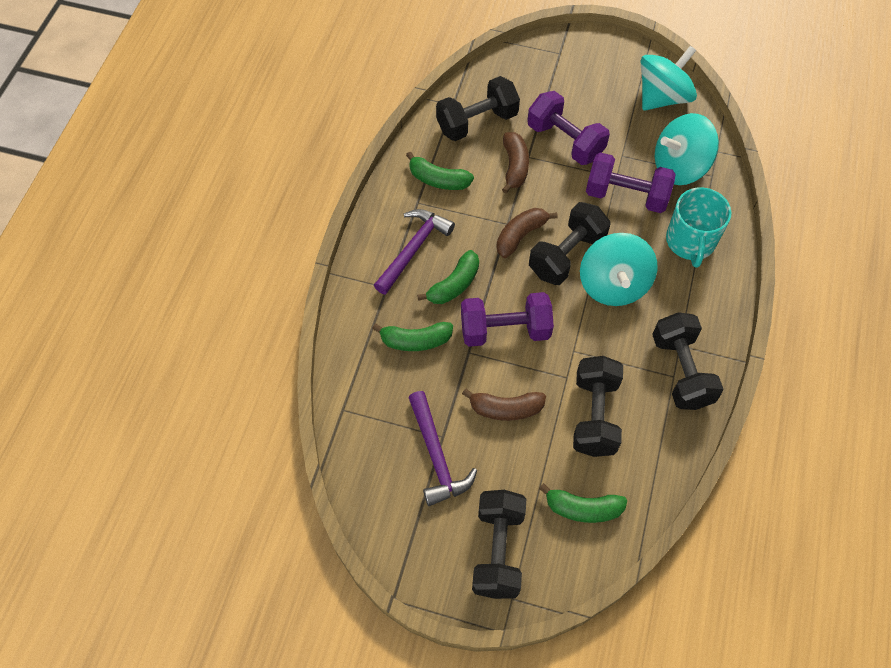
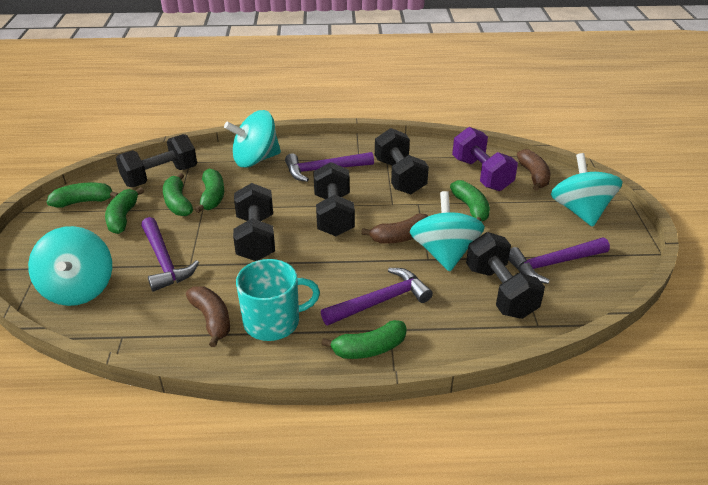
green banana: [372,322,453,351] [406,152,474,190] [417,250,479,304] [539,483,627,523] = 4 -> [47,183,118,208] [105,187,144,234] [163,173,193,216] [195,168,224,213] [321,320,407,359] [450,180,490,222] = 6
purple dumbbell: [461,292,554,347] [527,91,610,165] [586,152,675,213] = 3 -> [452,127,518,191] = 1
purple hammer: [374,209,455,295] [408,391,477,506] = 2 -> [141,217,199,292] [285,152,374,182] [321,268,433,326] [509,238,610,284] = 4
turquoise spinning top: [580,233,658,306] [641,46,697,111] [655,113,719,185] = 3 -> [28,226,112,306] [224,110,281,167] [410,191,485,272] [551,153,623,227] = 4

